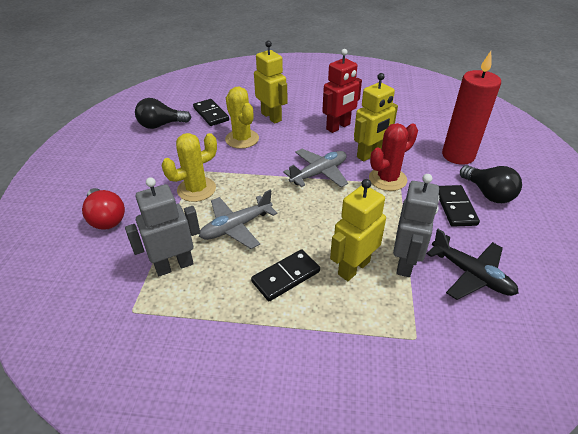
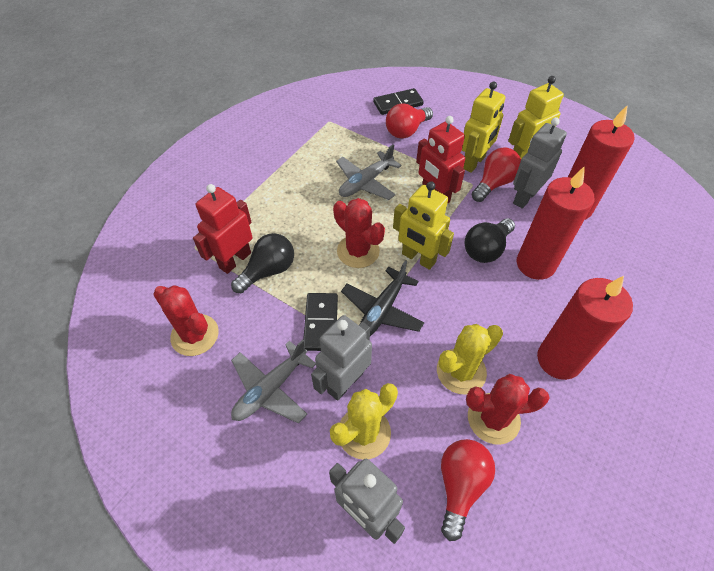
black domino: [193,99,229,126] [251,249,320,301] [439,185,480,227] = 3 -> [303,293,338,351] [373,88,424,115] = 2
grey robot: [125,177,200,276] [393,174,440,277] = 2 -> [311,315,372,401] [329,459,405,544] [513,117,567,209] = 3
red cactus: [369,123,418,191] = 1 -> [153,285,219,356] [333,198,385,268] [466,374,549,445] = 3
red candle: [442,51,501,165] = 1 -> [516,166,594,280] [537,276,633,380] [568,105,635,220] = 3
red light bulb: [82,188,125,230] = 1 -> [386,103,433,139] [441,439,495,541] [472,147,521,202] = 3
red robot: [322,49,362,133] = 1 -> [193,184,253,274] [416,116,465,204] = 2

